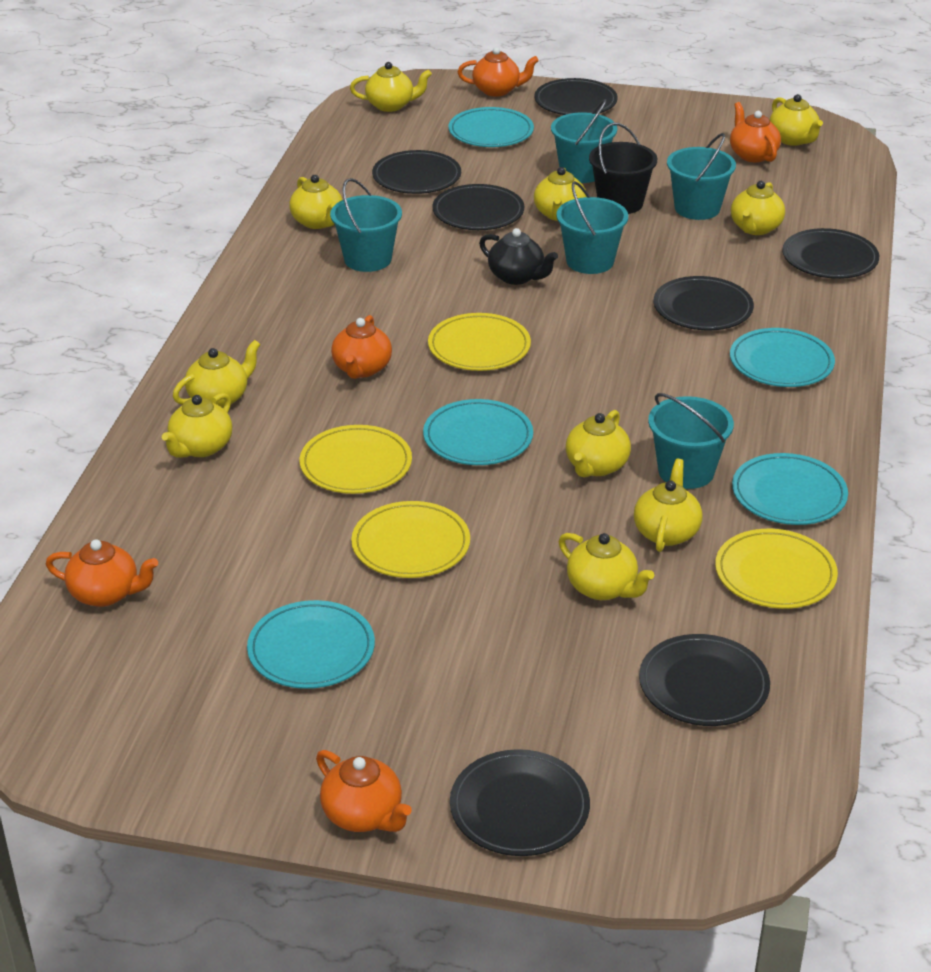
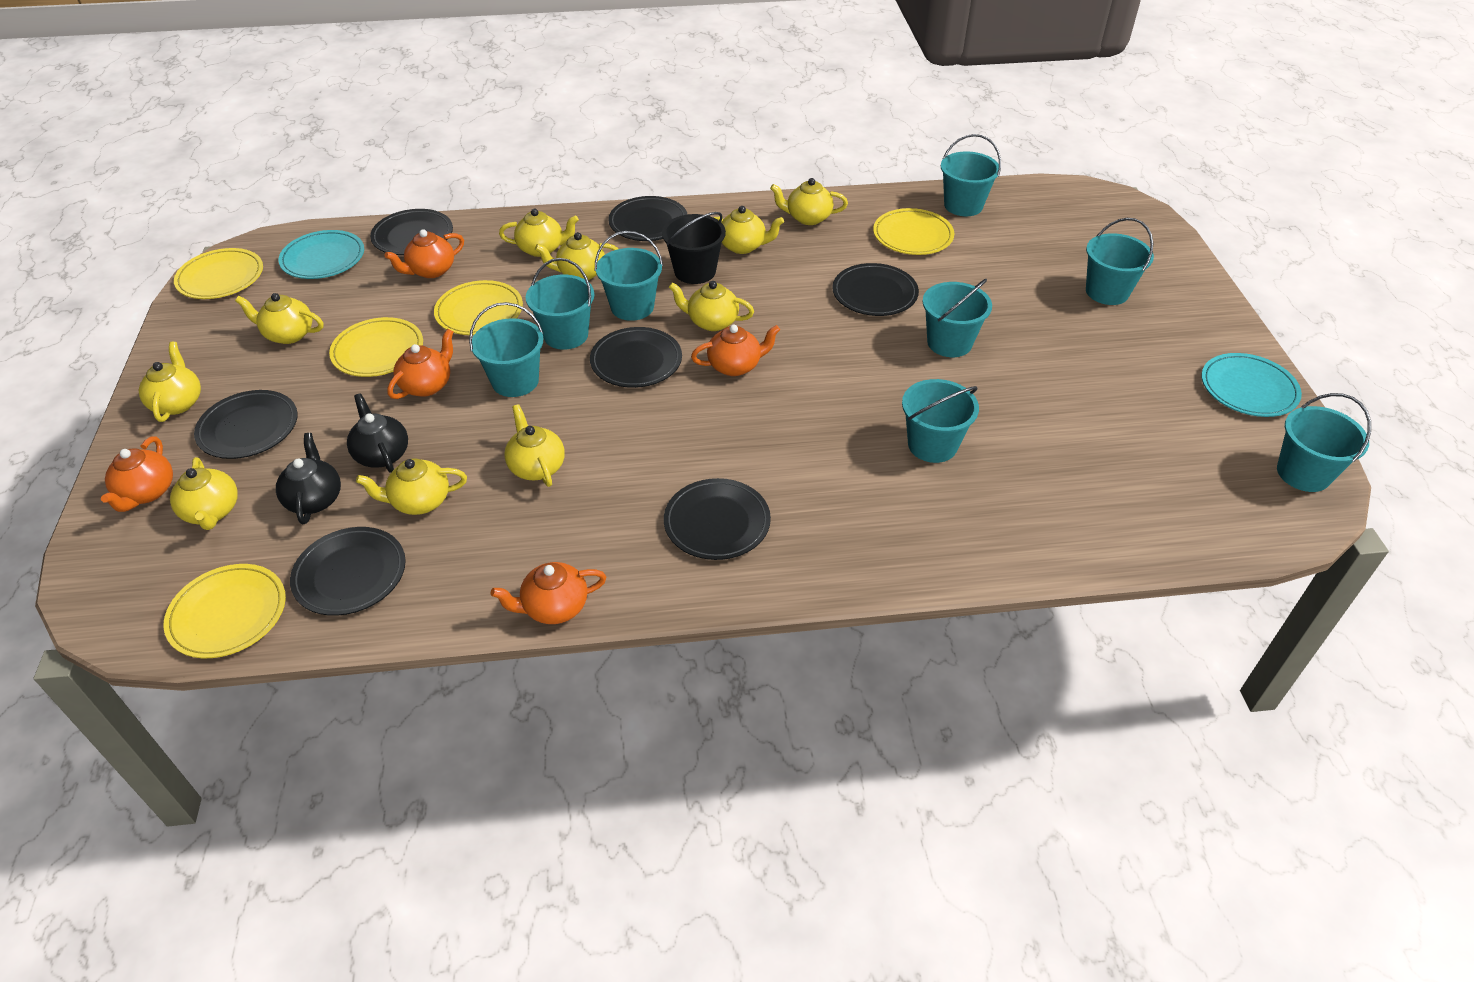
black teapot: [479,228,558,285] = 1 -> [276,433,341,524] [347,393,408,473] = 2
turquoise bucket: [330,178,402,272] [551,99,617,183] [556,181,628,274] [648,393,734,489] [667,133,736,220] = 5 -> [469,302,543,397] [526,258,594,350] [595,231,663,321] [902,379,979,463] [923,279,992,357] [941,134,1001,216] [1086,218,1154,305] [1277,393,1371,492] = 8
turquoise plate: [247,600,375,689] [423,399,533,465] [448,107,534,147] [730,328,835,387] [732,453,848,525] = 5 -> [278,230,364,279] [1201,353,1302,417] = 2
yellow plate: [300,425,412,494] [351,501,470,578] [428,313,531,371] [715,529,838,609] = 4 -> [163,564,286,658] [174,248,263,299] [329,317,423,377] [434,280,523,335] [873,208,954,255] = 5

